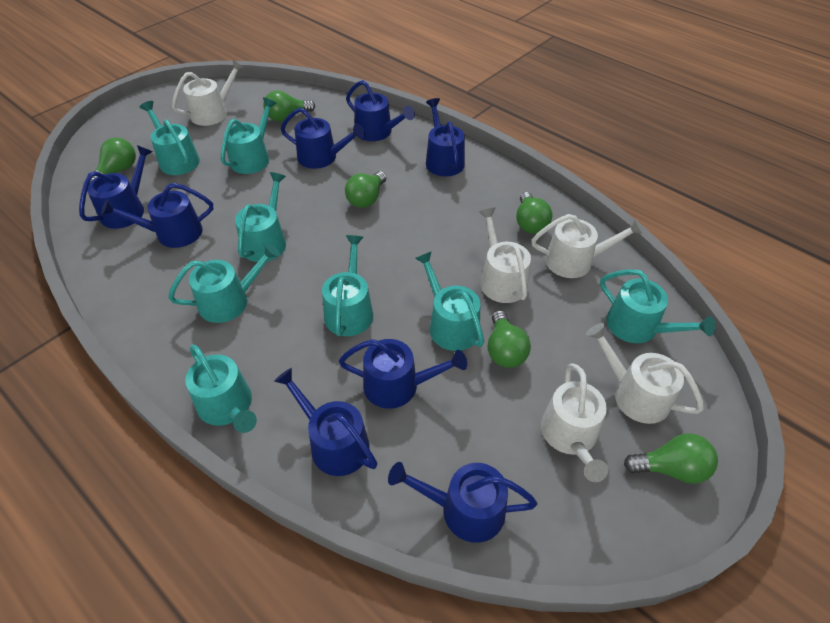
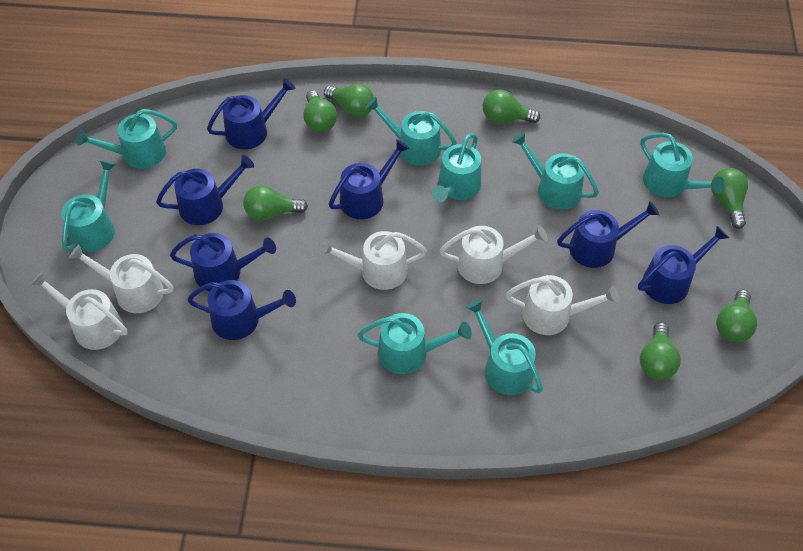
blue watering can: [79,145,153,229] [101,183,213,248] [274,368,377,476] [281,108,365,169] [339,339,467,409] [346,80,415,141] [388,462,537,543] [426,98,465,176] = 8 -> [156,155,254,225] [170,233,276,291] [187,280,296,340] [207,78,295,149] [329,139,410,219] [557,201,660,268] [638,226,729,304] = 7
green light bulb: [90,138,136,182] [263,90,315,122] [345,171,387,208] [487,310,531,368] [516,192,552,234] [624,433,718,484] = 6 -> [243,185,308,221] [304,90,337,132] [324,84,374,117] [483,89,540,123] [640,322,681,380] [711,168,748,229] [716,289,757,343] = 7

